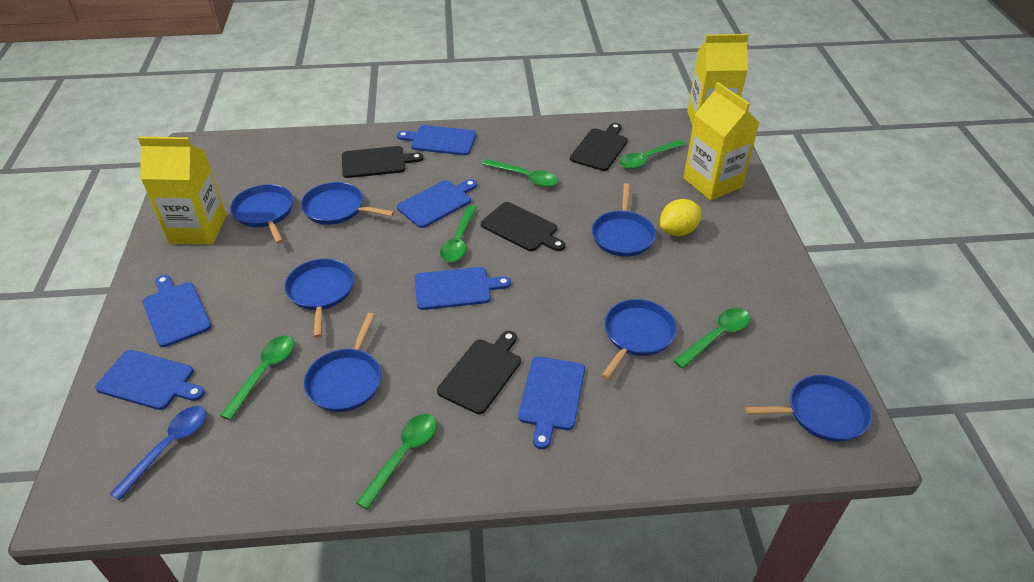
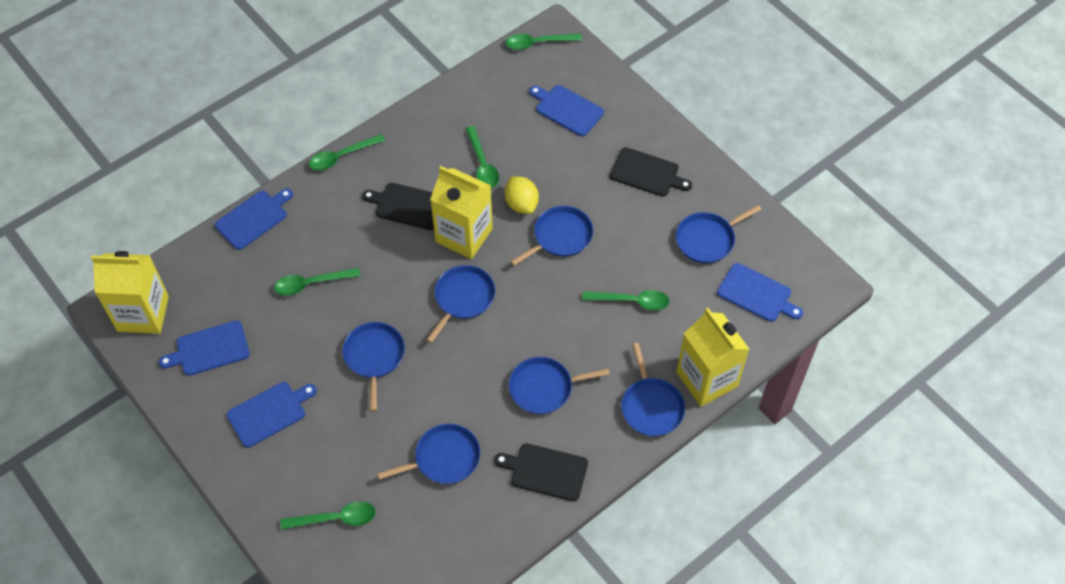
black cutting board: [342,146,423,178] [437,331,521,414] [481,202,565,251] [570,123,628,171] = 4 -> [362,183,434,230] [494,443,588,501] [610,147,692,196] = 3
blue cutting board: [95,350,204,410] [143,275,211,347] [397,125,476,155] [397,179,477,228] [415,267,511,310] [518,356,585,449] = 6 -> [159,320,250,376] [215,188,293,250] [227,382,317,448] [529,85,604,137] [717,263,803,322] = 5
blue spoon: [110,406,207,501] = 1 -> none = 0

